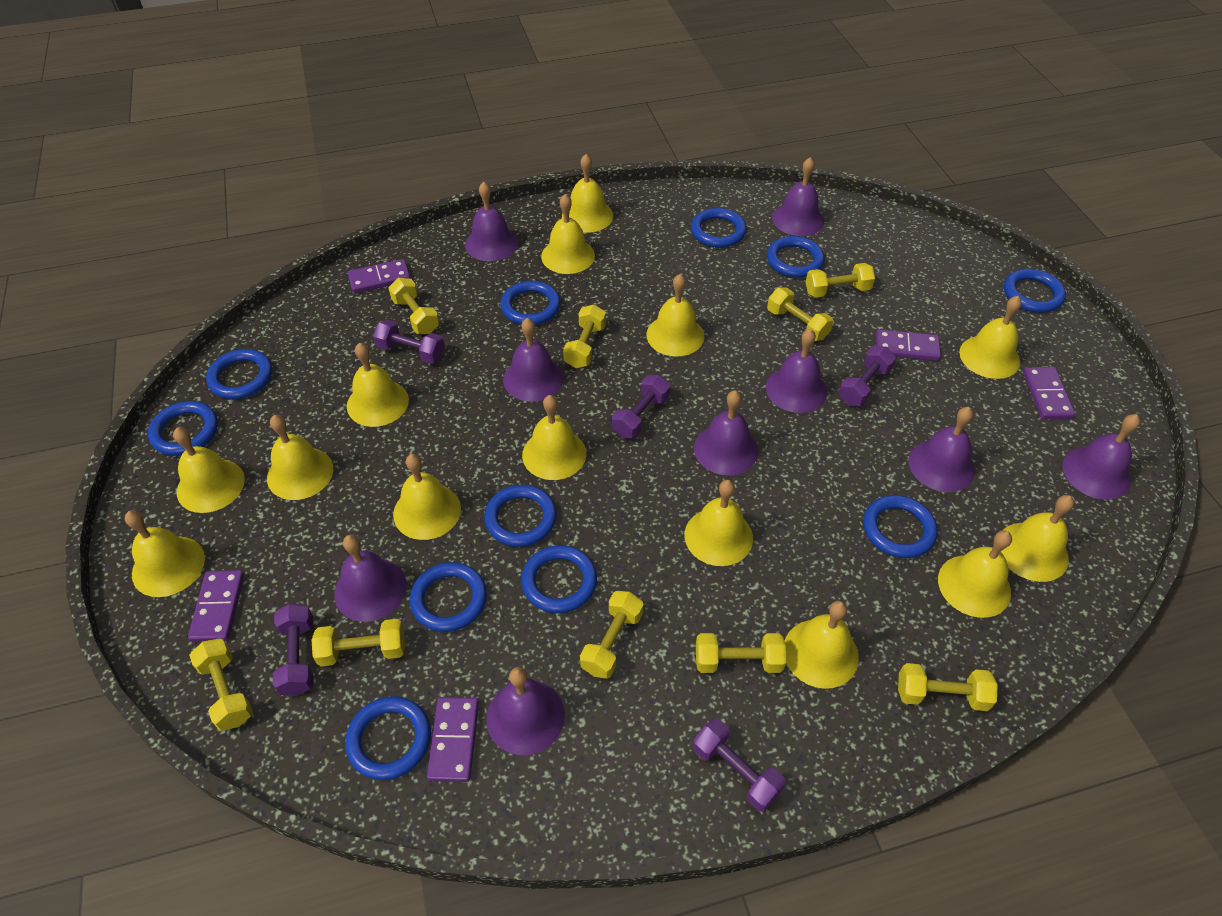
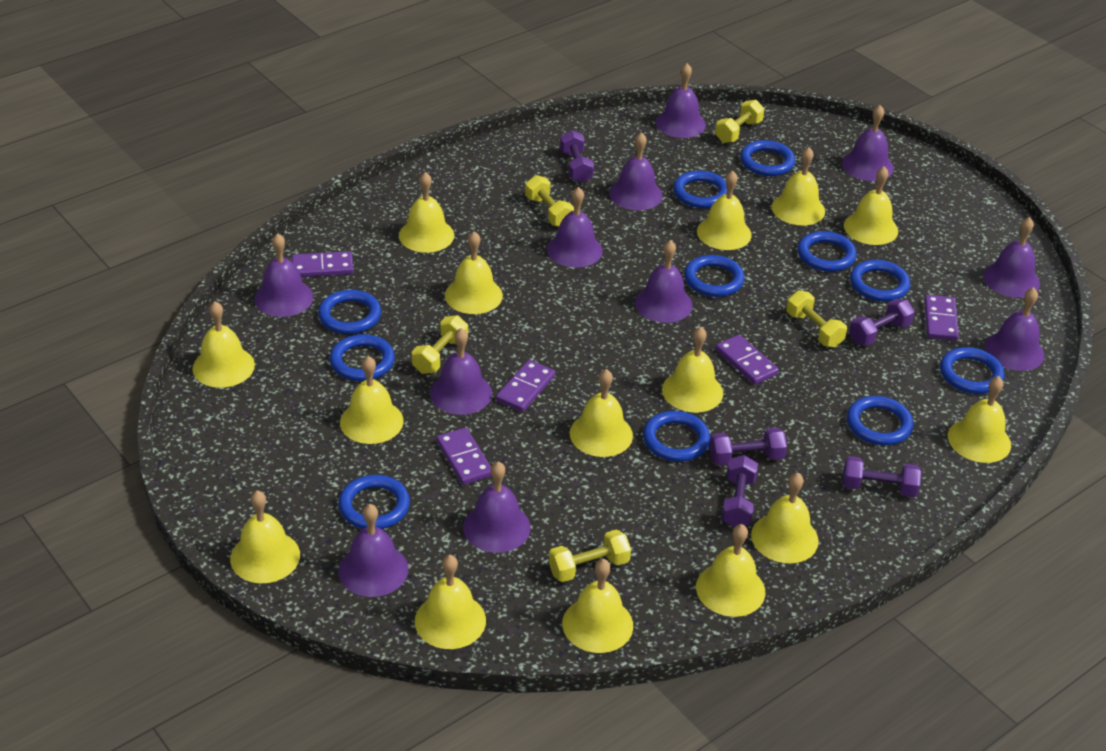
purple bell: [334,534,407,622] [465,182,518,261] [486,667,565,755] [503,318,563,402] [694,390,758,475] [766,329,827,413] [772,157,824,236] [908,407,975,492] [1062,414,1140,500] = 9 -> [254,233,313,317] [339,504,408,597] [430,328,492,415] [463,461,531,553] [547,187,603,268] [609,132,663,210] [635,240,693,323] [656,63,706,138] [842,105,894,181] [983,217,1040,298] [985,287,1044,371] = 11
yellow bell: [125,510,205,597] [173,427,245,513] [267,415,333,500] [347,342,409,427] [393,454,461,540] [522,395,586,480] [541,194,595,274] [562,154,613,233] [646,274,704,356] [684,480,753,566] [784,601,859,689] [938,530,1012,618] [959,296,1022,379] [1001,495,1074,582] = 14 -> [192,301,255,388] [230,490,300,583] [340,356,404,444] [399,172,454,253] [415,555,486,649] [445,231,503,314] [562,559,633,653] [570,369,633,457] [662,327,723,412] [696,524,765,617] [697,171,752,250] [751,473,819,563] [772,147,825,225] [844,166,898,245] [948,376,1011,463] = 15
yellow dumbbell: [189,639,253,731] [312,619,405,666] [389,278,439,334] [563,304,606,368] [580,591,644,679] [696,633,786,673] [767,287,833,341] [806,263,875,298] [898,663,998,711] = 9 -> [412,315,468,374] [525,175,574,227] [549,530,631,582] [715,100,764,143] [786,290,847,347] = 5

